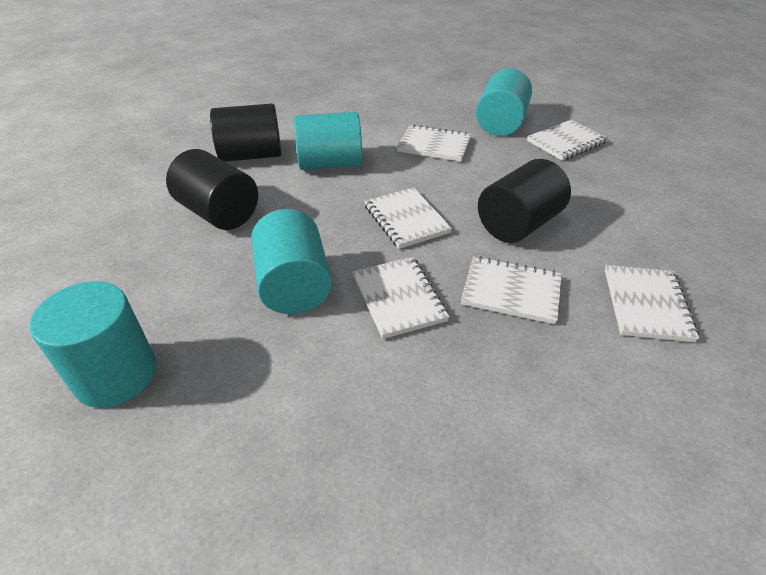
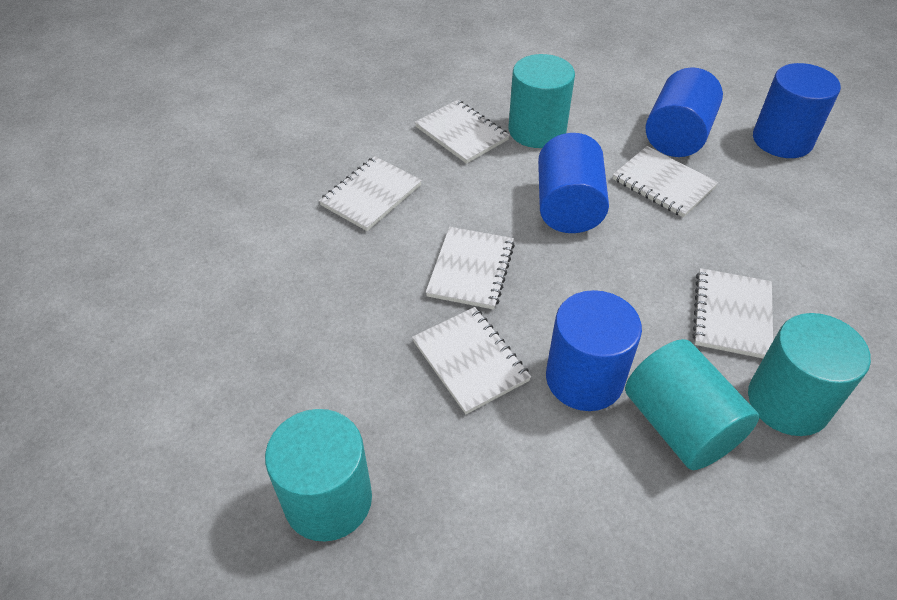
black cylinder: [166,149,258,230] [210,104,281,162] [478,159,571,243] = 3 -> none = 0
blue cylinder: none = 0 -> [538,133,609,233] [546,290,642,411] [646,67,723,157] [753,63,841,158] = 4

